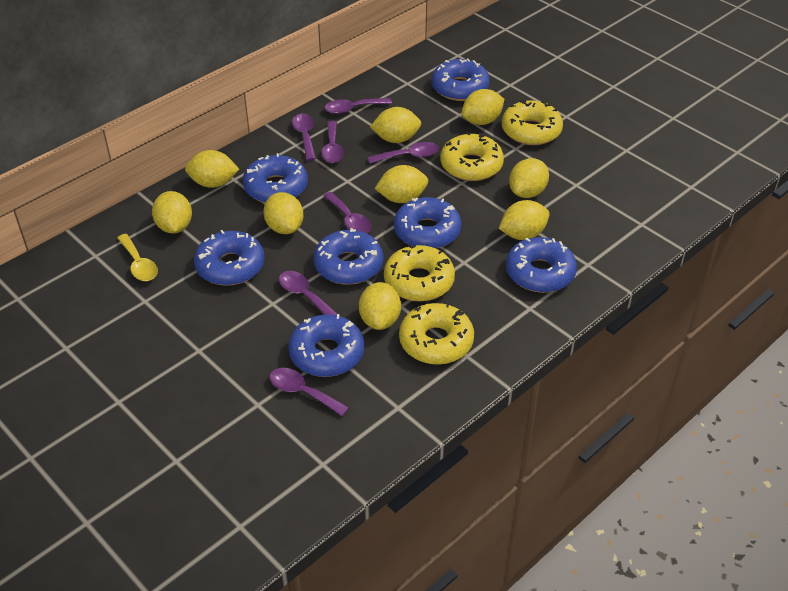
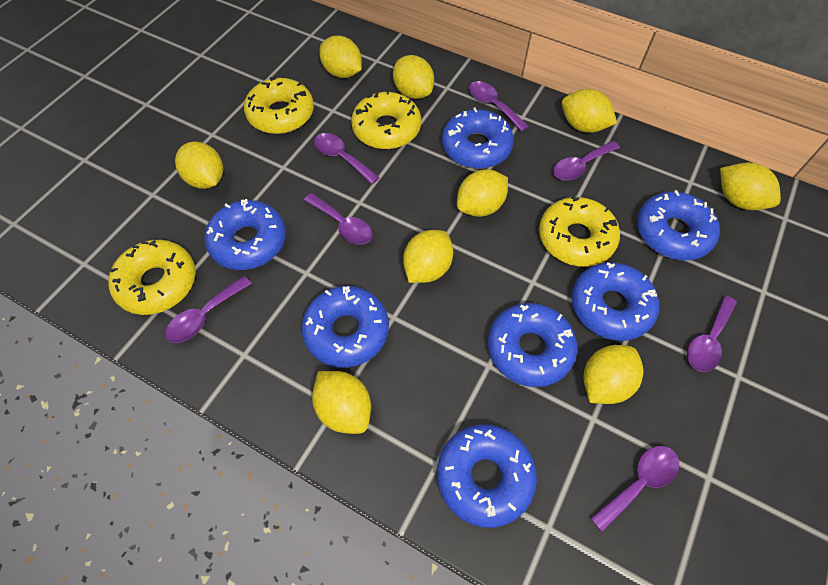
yellow spoon: [117,234,158,281] = 1 -> none = 0

